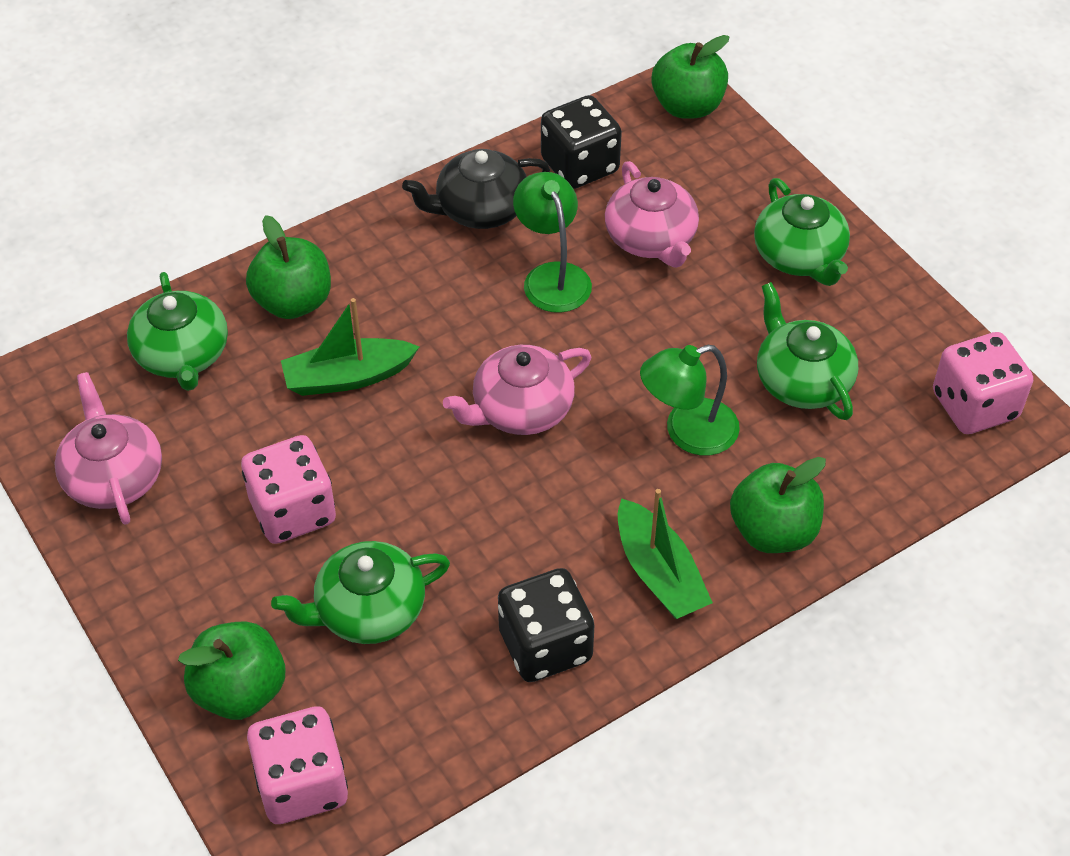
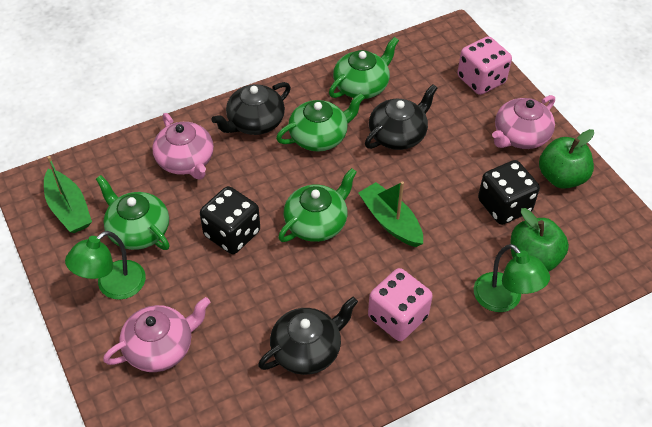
black teapot: [402,149,550,229] = 1 -> [211,82,291,135] [258,297,358,375] [365,84,437,150] = 3
green apple: [178,621,286,720] [246,215,331,319] [651,35,729,119] [730,457,826,553] = 4 -> [511,208,569,271] [539,129,594,189] = 2
pink dice: [241,435,336,544] [247,707,348,824] [933,332,1033,434] = 3 -> [368,268,433,341] [457,36,512,95] = 2

